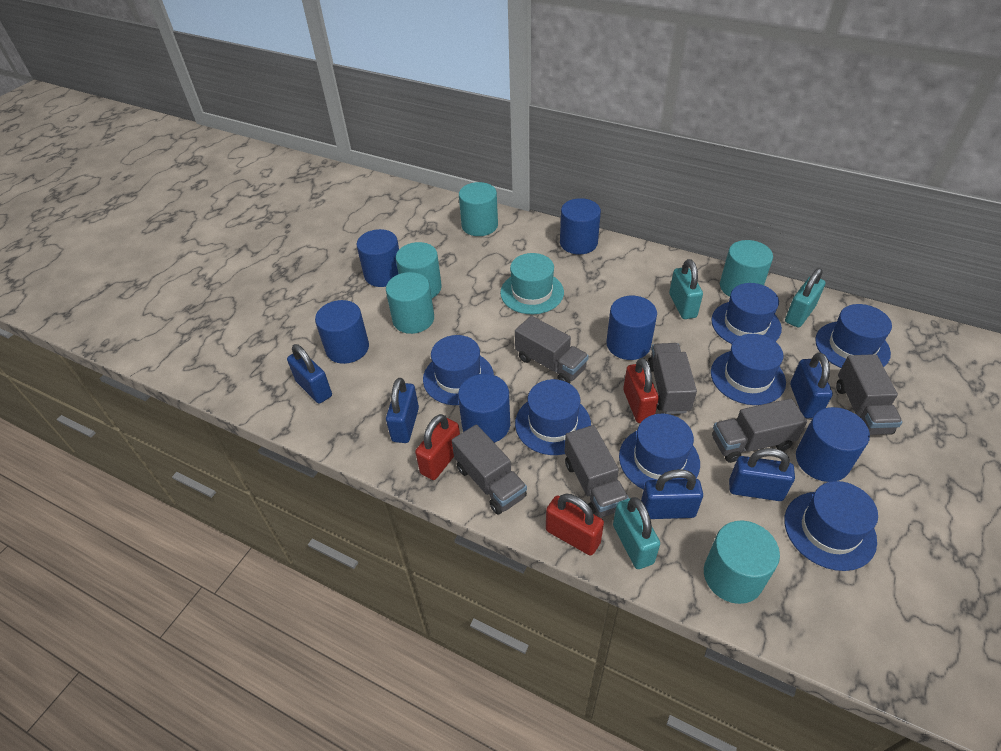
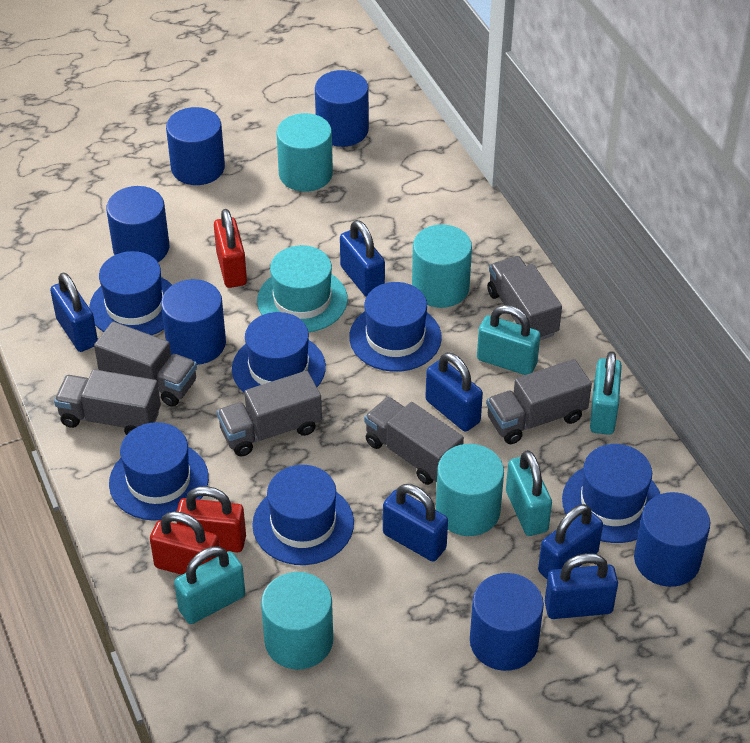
blue hat: [423,335,494,405] [515,379,591,455] [619,414,700,489] [711,283,782,344] [711,334,786,405] [784,481,878,571] [815,304,892,368] = 7 -> [89,251,172,335] [109,422,209,521] [232,312,326,392] [252,465,354,565] [349,282,442,372] [562,444,660,543] = 6
blue padlock: [287,344,332,404] [386,378,419,443] [641,469,703,519] [729,448,795,501] [790,353,833,418] = 5 -> [50,273,98,352] [340,220,385,297] [383,484,448,561] [425,352,483,432] [538,504,603,579] [545,553,618,619] = 6
turquoise cylinder: [386,272,434,334] [396,242,442,298] [459,182,498,236] [704,521,780,604] [720,240,773,297] = 5 -> [261,572,333,669] [277,113,333,192] [412,224,472,308] [436,444,504,536] = 4
turquoise padlock: [613,497,660,569] [669,259,703,319] [785,268,826,328] = 3 -> [174,546,245,624] [477,305,540,375] [506,450,552,536] [590,351,622,435] = 4

